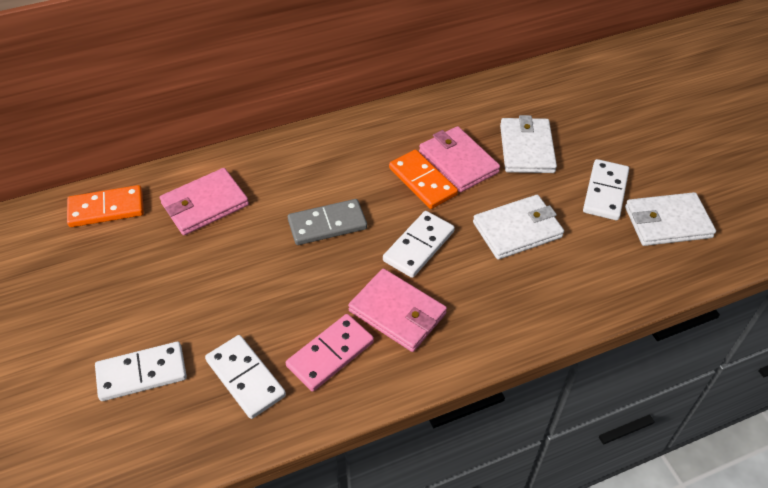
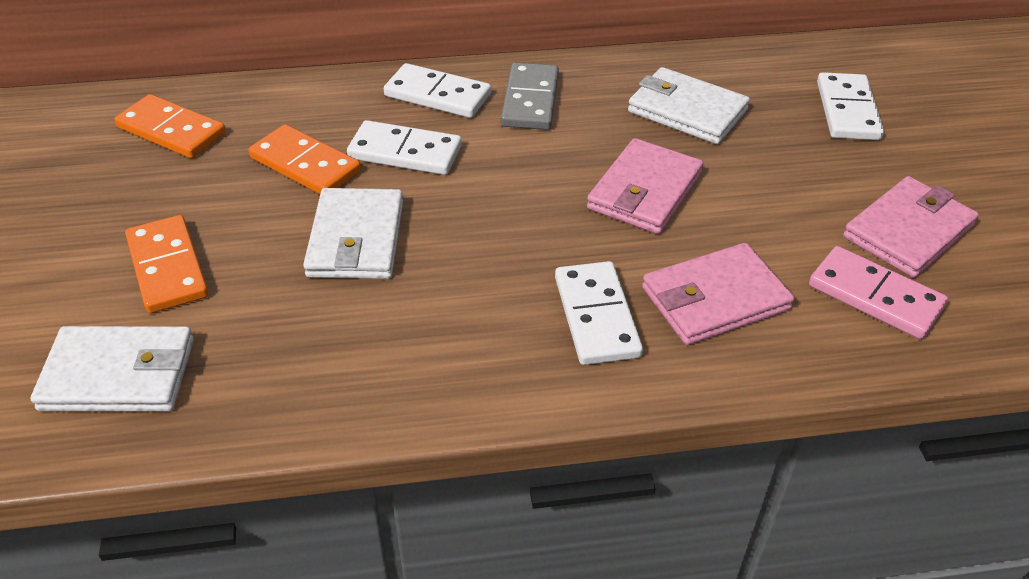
orange domino: [67,185,144,227] [389,149,458,209] = 2 -> [114,94,226,158] [125,215,209,313] [249,124,361,194] = 3

